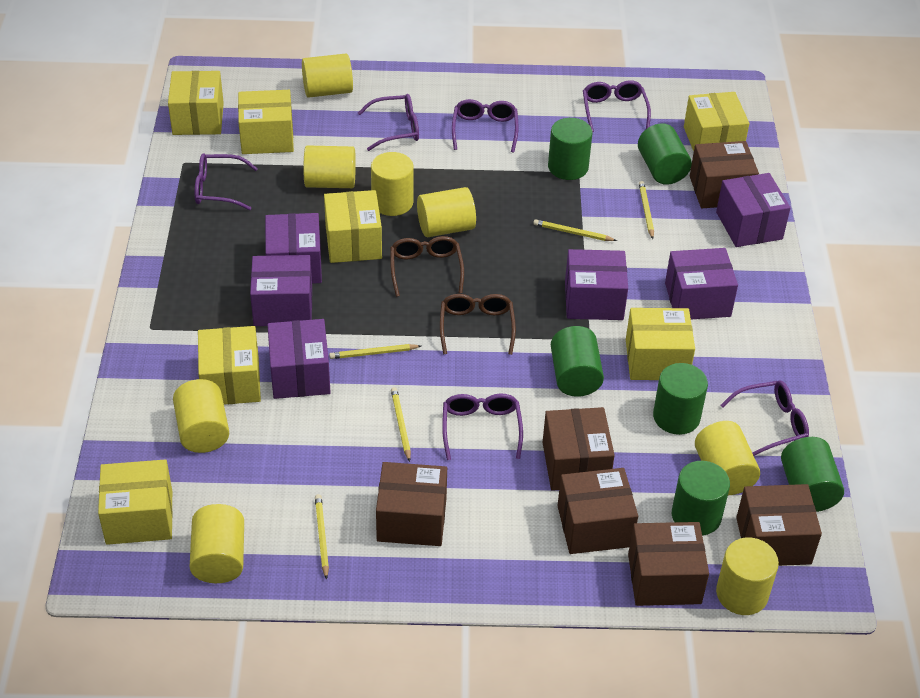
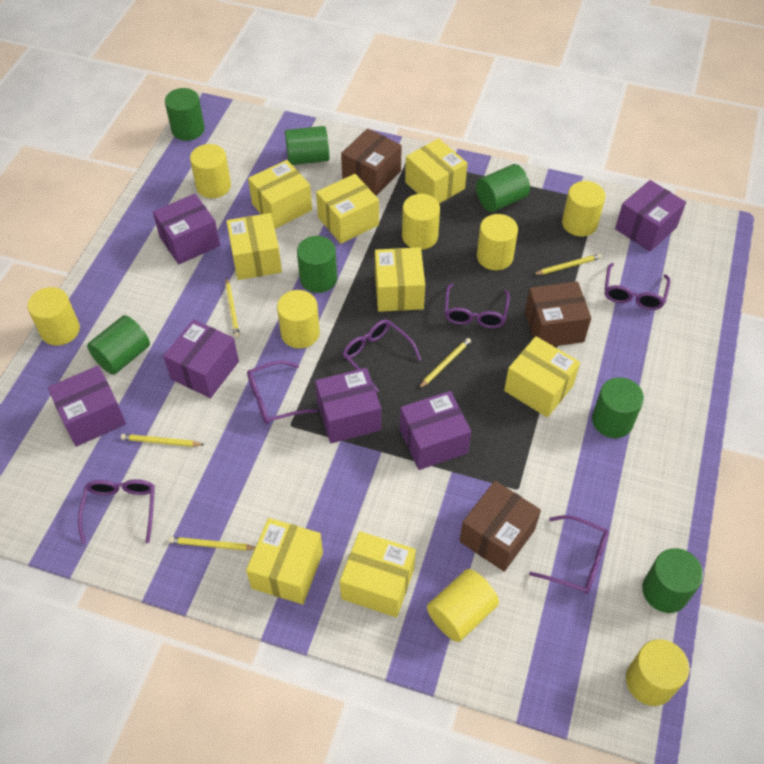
brown box: [376,462,447,546] [543,407,615,491] [557,468,638,554] [628,522,709,606] [690,141,759,208] [736,484,822,566] = 6 -> [341,128,402,196] [459,481,541,572] [525,281,591,346] = 3
brown glasses: [390,236,464,297] [440,294,516,355] = 2 -> none = 0
green cylinder: [548,118,592,180] [551,326,604,397] [638,123,692,185] [653,363,708,435] [672,461,730,536] [781,437,844,512] = 6 -> [87,315,150,375] [165,88,205,141] [285,126,329,165] [297,236,337,293] [476,164,530,212] [592,377,644,438] [642,548,703,613] = 7
yellow box: [98,459,173,545] [168,71,224,135] [198,326,261,405] [238,90,294,154] [324,190,382,263] [626,308,695,380] [684,92,749,151] = 7 -> [226,213,282,280] [246,518,323,604] [248,160,312,229] [316,174,379,244] [340,531,416,618] [375,247,425,312] [405,138,468,204] [504,336,580,417] = 8

